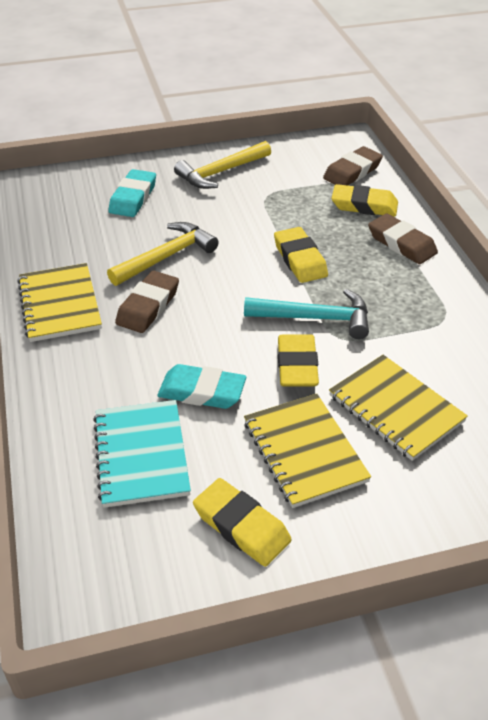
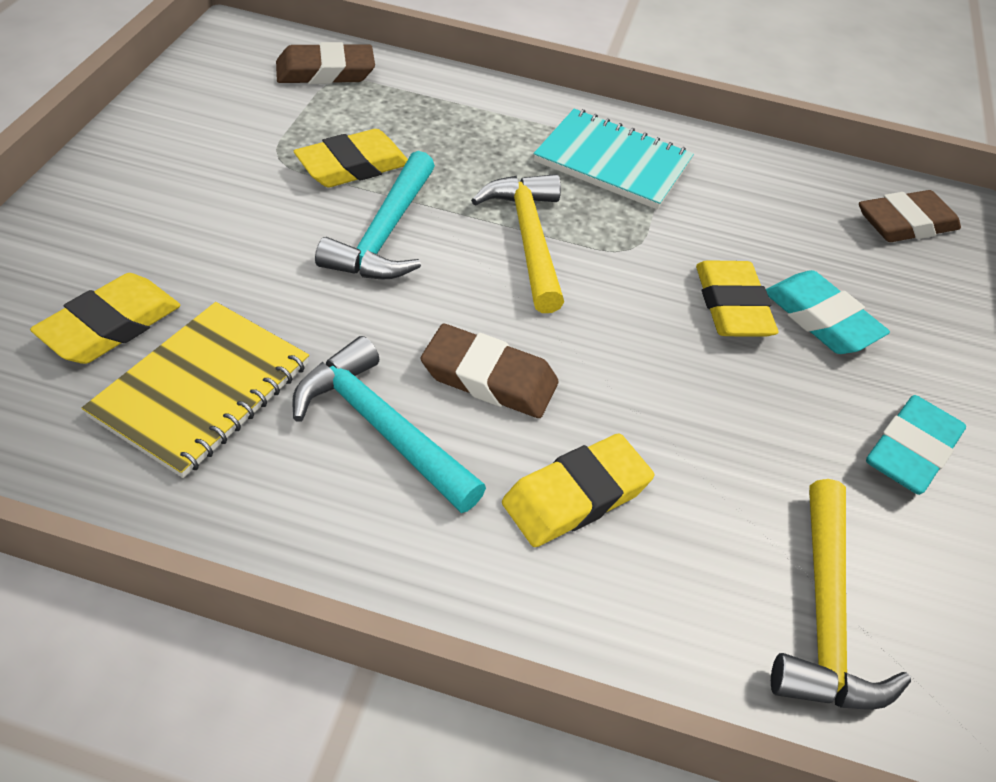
turquoise hammer: [244,289,369,339] = 1 -> [292,336,486,513] [315,151,435,280] = 2
yellow notebook: [17,263,102,342] [244,394,371,508] [329,355,468,461] = 3 -> [82,302,309,478] = 1

